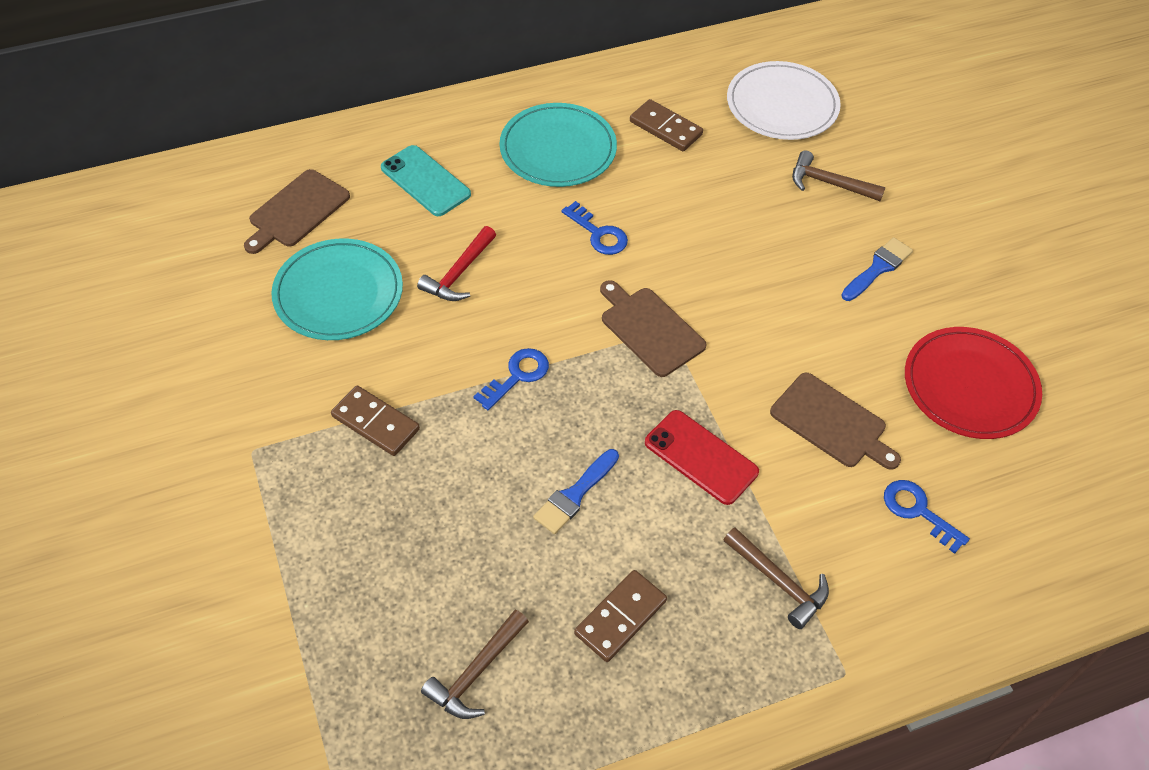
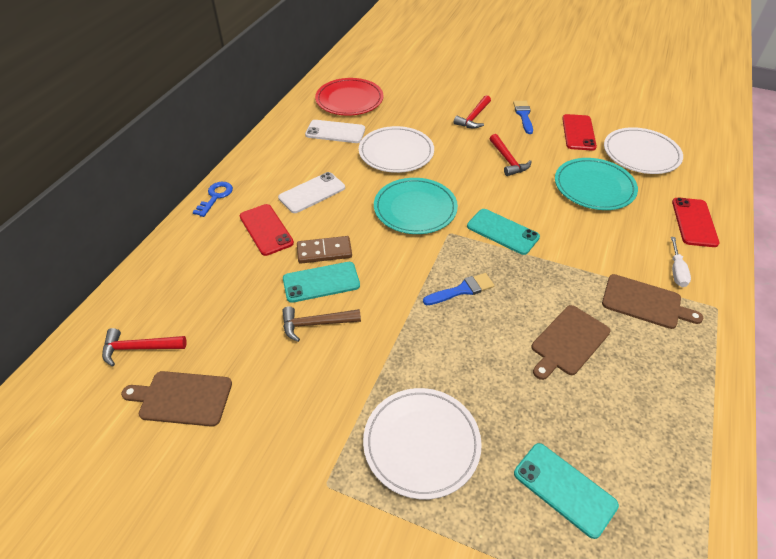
blue key: [473,348,549,410] [562,201,628,255] [884,480,970,554] = 3 -> [193,182,233,217] = 1
brown domino: [331,385,420,456] [574,570,667,662] [630,99,703,151] = 3 -> [297,236,352,264] = 1
brown hammer: [421,610,529,719] [724,528,829,629] [792,151,885,201] = 3 -> [282,306,361,342] = 1
red hammer: [417,226,496,301] = 1 -> [102,328,187,366] [454,95,491,128] [490,134,532,176] = 3
red phone: [645,410,759,505] = 1 -> [240,204,294,256] [562,114,597,151] [672,198,719,247] = 3
turquoise phone: [381,145,471,216] = 1 -> [283,262,360,303] [467,209,540,255] [514,443,619,539] = 3
white phone: none = 0 -> [278,172,345,213] [305,120,365,143] = 2
white plate: [727,61,841,140] = 1 -> [359,126,434,173] [363,388,482,499] [604,127,683,174] = 3
white screwdriver: none = 0 -> [671,237,691,287] = 1

